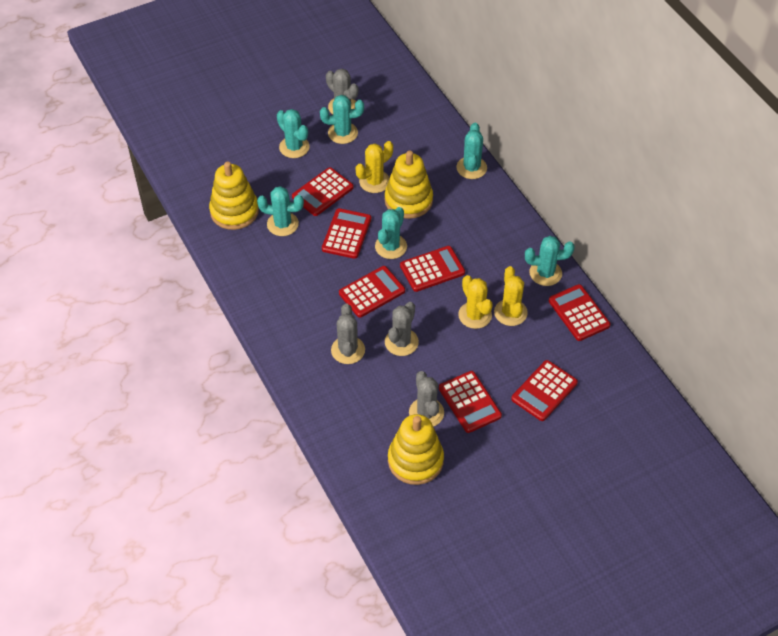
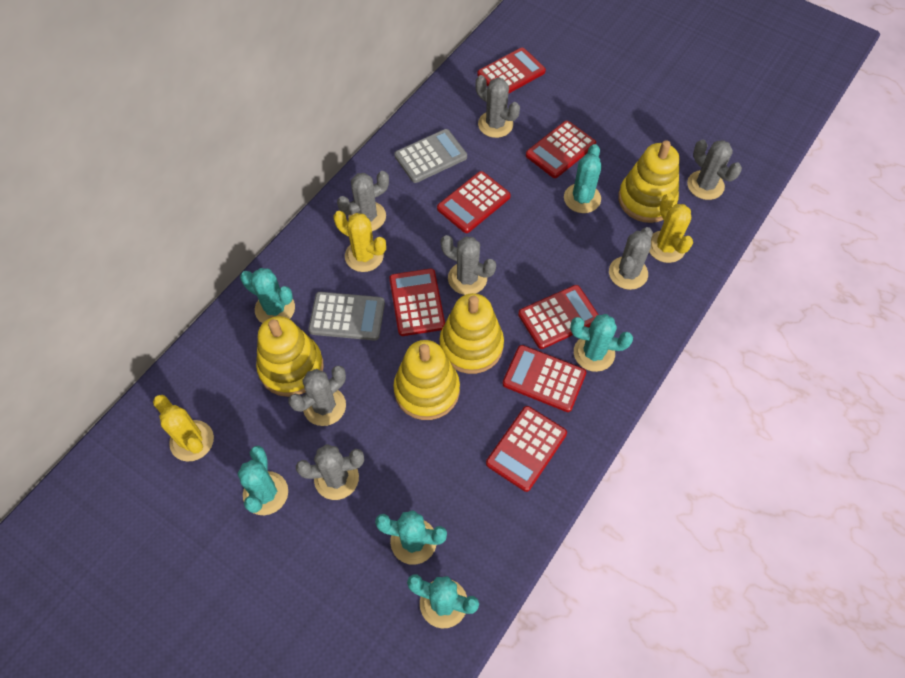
grey cactus: [326,69,358,114] [331,304,365,364] [385,302,419,356] [409,371,444,426] = 4 -> [289,366,346,426] [296,444,364,500] [337,171,389,231] [441,235,496,295] [476,75,520,138] [609,227,653,290] [687,140,742,200] = 7
grey calculator: none = 0 -> [308,292,385,341] [394,129,467,183] = 2
yellow stacking toy: [209,161,259,230] [385,150,433,219] [388,414,444,485] = 3 -> [256,316,324,397] [393,340,460,420] [439,293,504,374] [618,140,679,223] = 4

